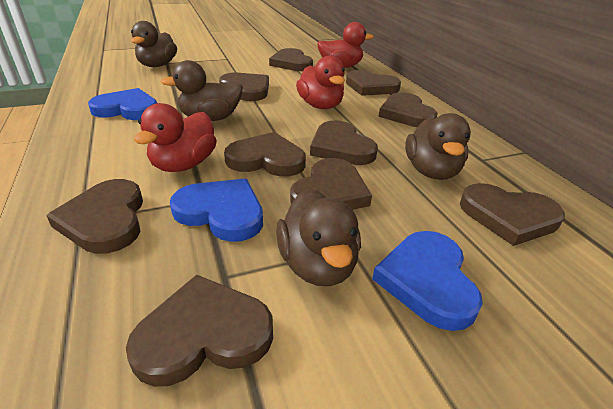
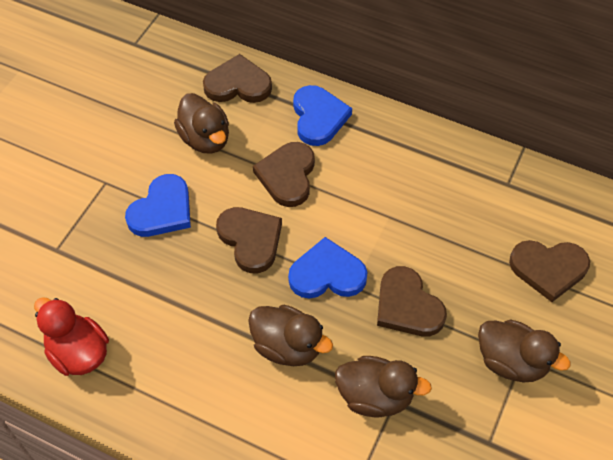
brown heart: [46,179,143,254] [126,275,273,387] [219,73,269,101] [224,132,306,177] [269,48,313,71] [290,158,372,210] [310,120,378,165] [346,70,401,96] [378,92,438,127] [460,183,565,246] = 10 -> [203,54,272,103] [216,207,282,273] [253,142,315,207] [377,266,447,336] [509,240,590,302] = 5
red duck: [134,103,217,172] [296,56,345,109] [317,22,374,68] = 3 -> [34,297,109,376] = 1

